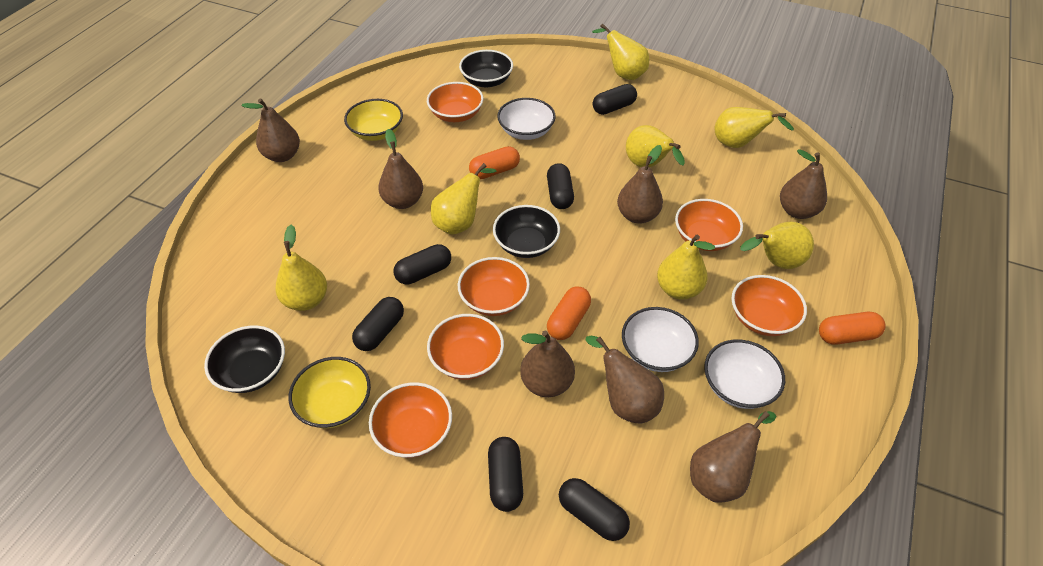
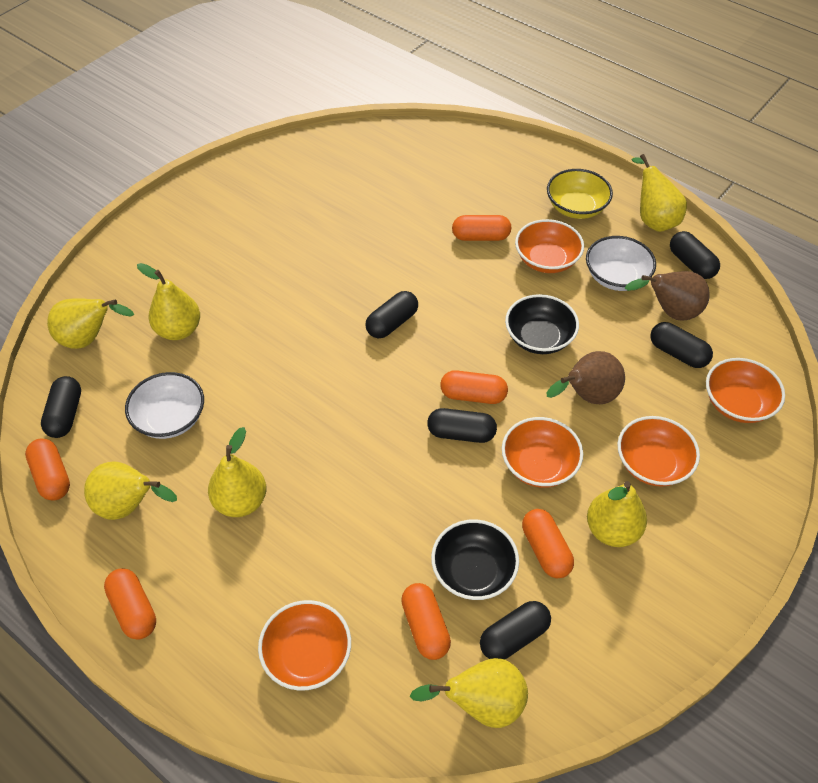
black bowl: [204,325,285,393] [459,50,513,87] [493,205,560,258] = 3 -> [431,519,519,600] [505,294,579,354] = 2
brown pear: [241,98,300,162] [378,129,423,209] [520,330,575,397] [585,336,664,424] [617,145,663,224] [690,411,776,503] [780,149,827,219] = 7 -> [547,351,625,404] [625,271,710,320] = 2
orange bowl: [369,382,452,458] [427,82,484,122] [427,314,504,380] [458,257,530,316] [675,199,743,251] [731,275,807,336] = 6 -> [258,600,351,691] [502,417,583,488] [515,219,584,273] [618,416,700,487] [706,358,785,423] = 5
orange capsule: [469,146,520,179] [547,286,591,340] [819,312,886,345] = 3 -> [25,439,70,501] [104,568,156,640] [401,583,451,660] [440,370,508,404] [452,215,511,241] [522,509,574,578] = 6
white bowl: [497,98,556,140] [622,307,699,372] [704,339,785,409] = 3 -> [125,372,204,439] [586,236,656,291] = 2
yellow bowl: [288,357,371,428] [344,99,403,141] = 2 -> [547,169,613,219] = 1

